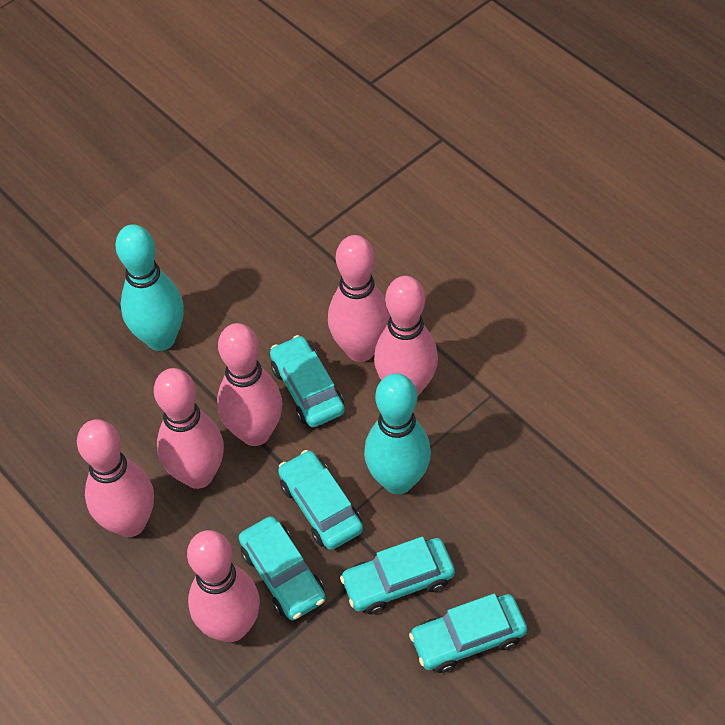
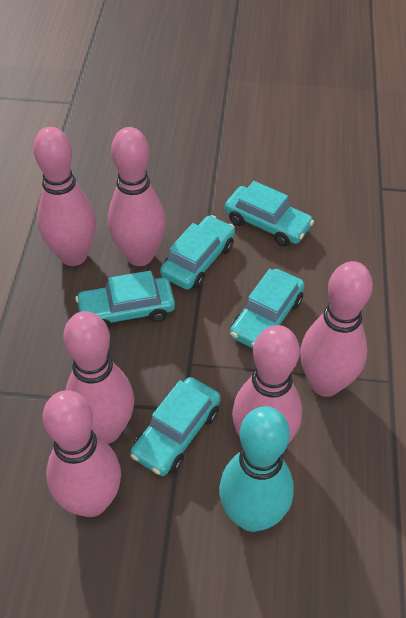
turquoise bowling pin: [115,224,184,351] [364,373,431,494] = 2 -> [219,406,294,532] = 1

